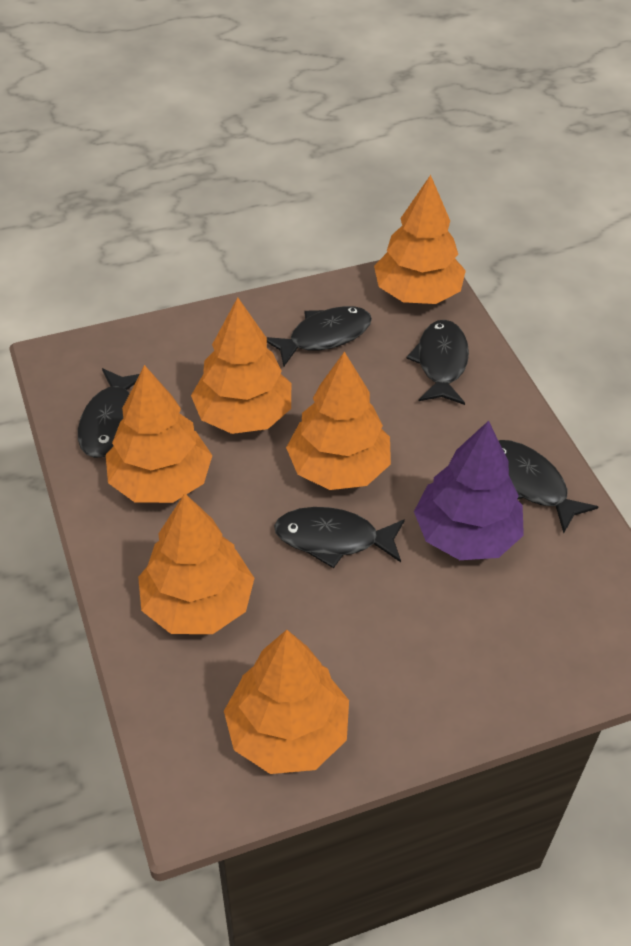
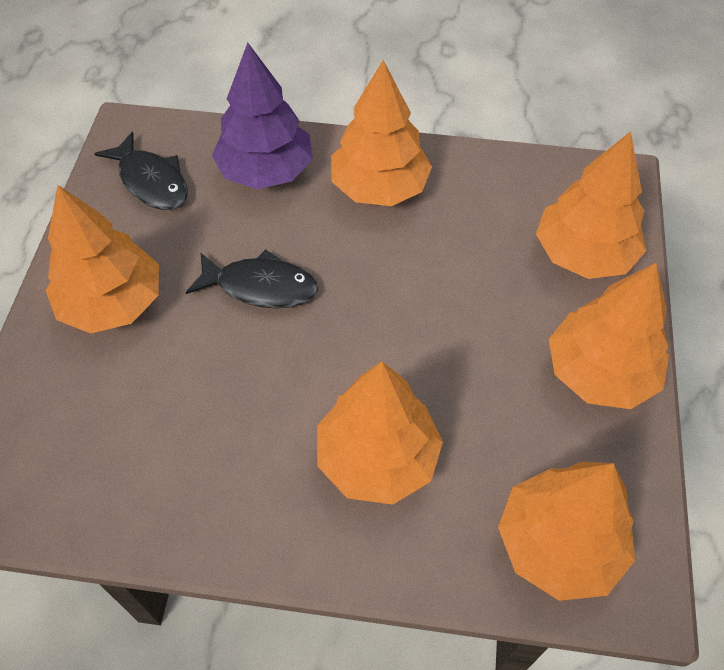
black fish: [78,368,139,458] [266,306,372,367] [274,507,405,568] [406,320,469,405] [499,440,598,533] = 5 -> [94,132,188,210] [186,249,318,308] = 2

